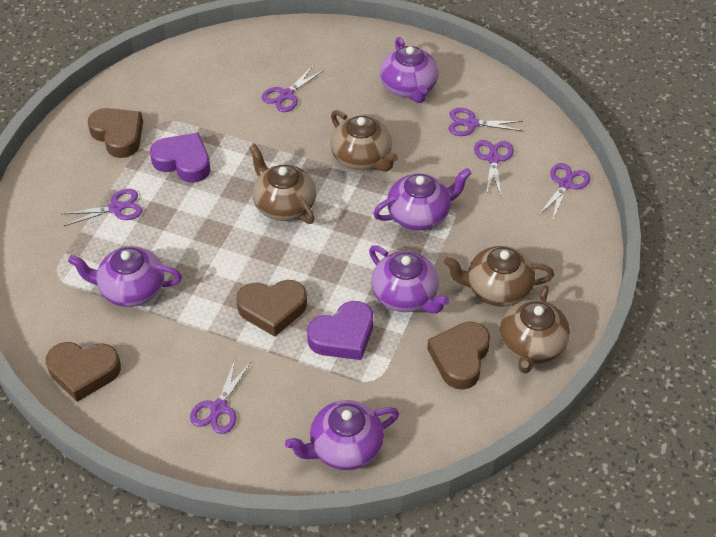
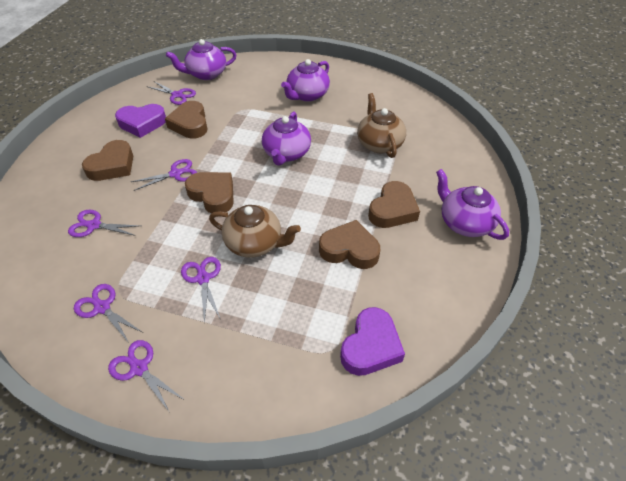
brown heart: [46,342,121,402] [88,108,143,158] [236,280,307,337] [427,322,490,390] = 4 -> [82,140,133,181] [165,101,207,138] [185,172,234,214] [319,220,380,269] [368,181,420,228] = 5
brown teapot: [249,144,316,224] [331,110,398,172] [444,246,554,307] [500,285,570,373] = 4 -> [209,205,301,258] [357,93,406,158] = 2
purple teapot: [68,246,182,307] [285,400,399,470] [369,245,450,314] [373,168,472,231] [380,37,438,103] = 5 -> [166,39,236,80] [262,111,311,166] [281,59,330,102] [436,169,509,240] = 4

